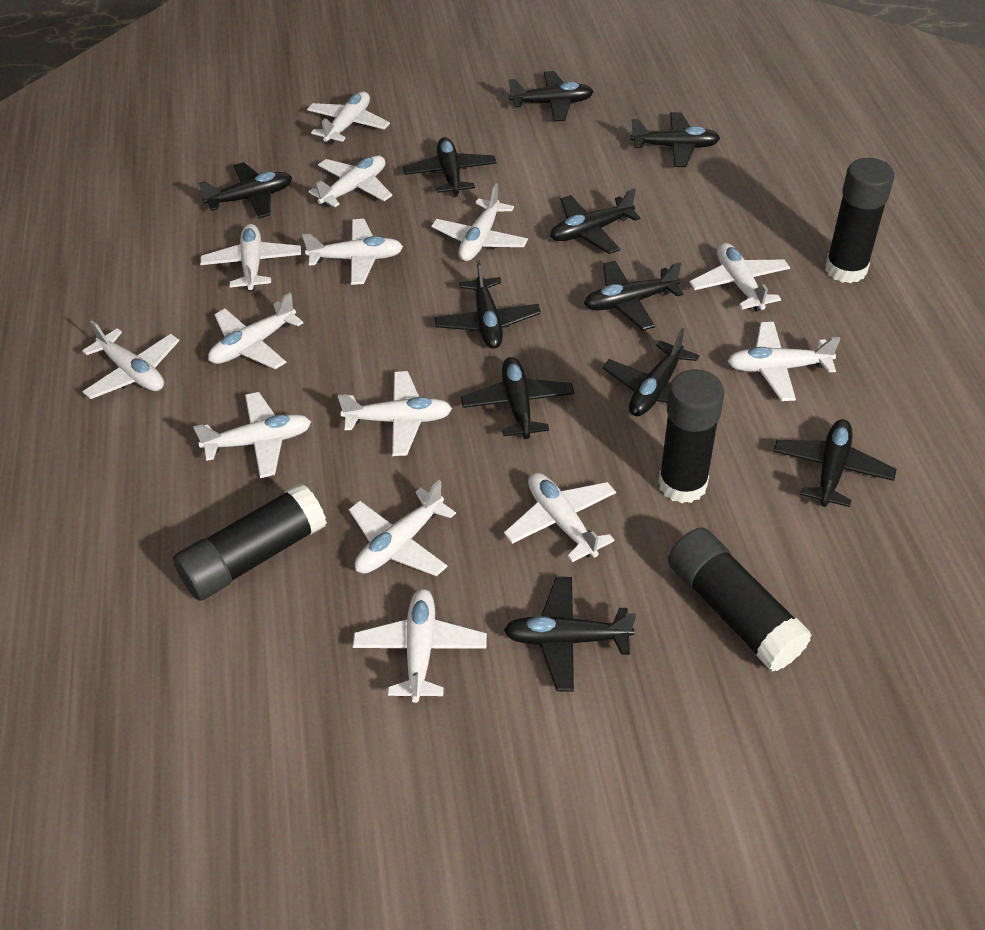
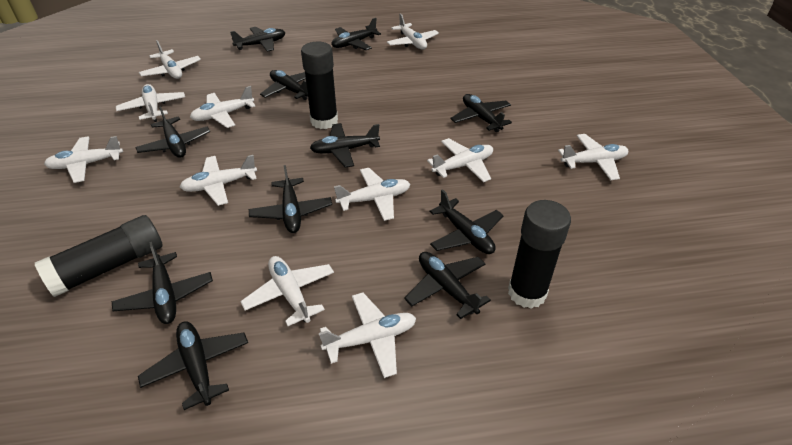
black glue stick: [173,483,327,601] [658,369,724,503] [668,527,812,672] [825,158,894,283] = 4 -> [35,215,163,297] [301,42,338,129] [508,200,571,309] = 3
white plane: [82,321,179,399] [193,392,311,478] [200,224,301,291] [208,292,303,369] [302,219,403,285] [307,92,390,145] [308,155,392,208] [338,371,452,456] [349,480,456,576] [353,589,487,703] [431,183,528,261] [504,473,616,562] [689,243,790,312] [728,322,840,401] = 14 -> [44,136,123,183] [116,84,185,122] [139,40,201,79] [180,155,257,206] [190,86,255,128] [240,256,334,326] [319,293,416,378] [334,168,410,221] [387,13,439,50] [427,138,493,182] [558,134,628,180] = 11

